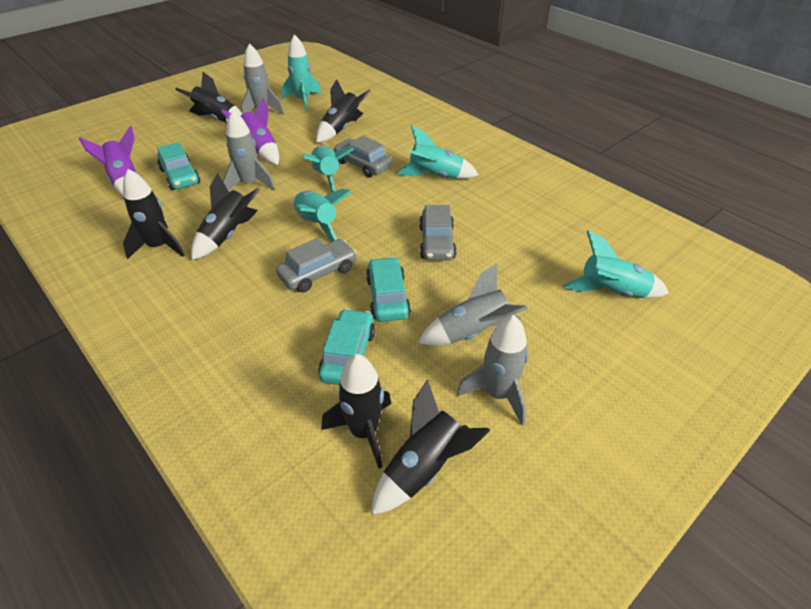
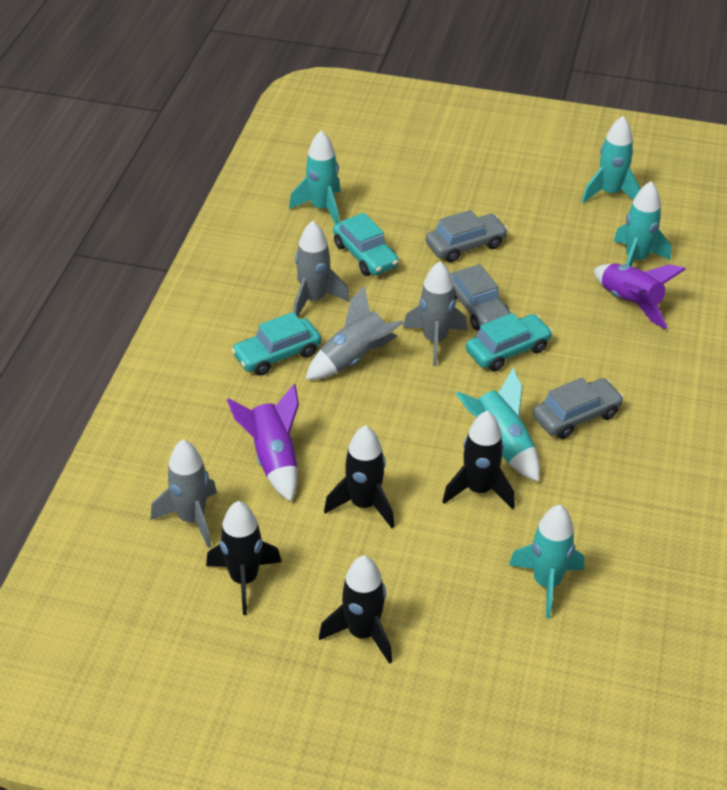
black rocket: [123,169,185,259] [175,72,243,123] [191,173,260,260] [316,79,371,143] [321,354,391,469] [371,380,490,515] = 6 -> [206,501,281,615] [319,556,392,664] [324,425,394,528] [442,411,515,509] = 4

